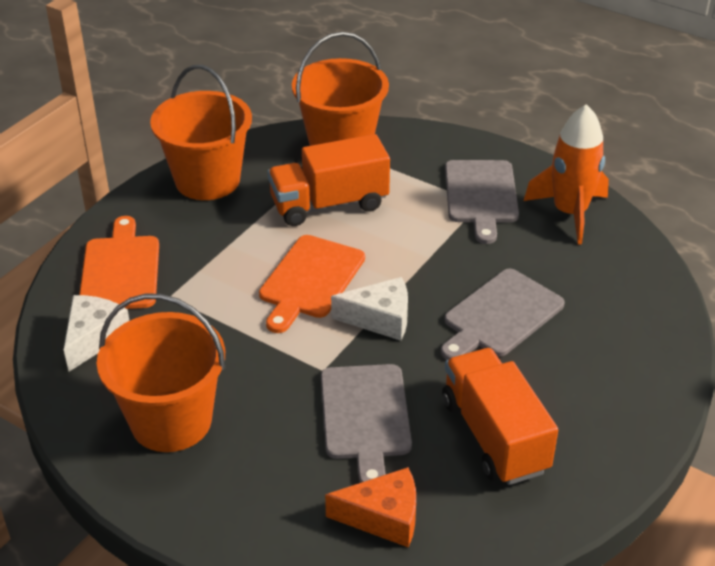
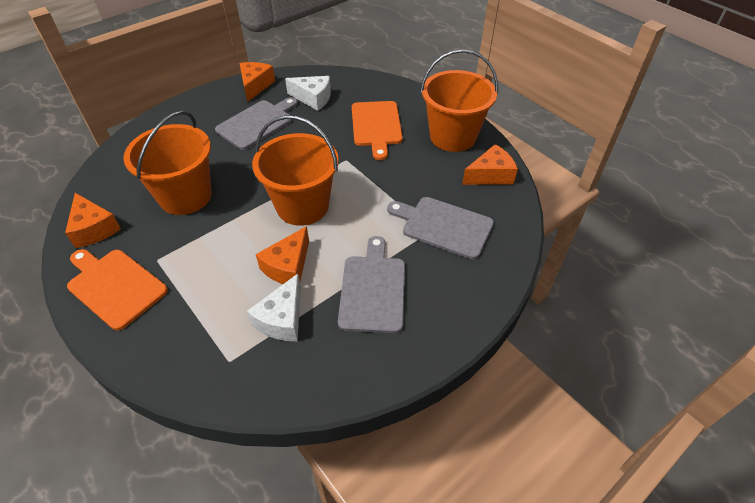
orange cheese: [325,467,416,548] = 1 -> [65,193,121,248] [240,62,275,102] [256,226,309,284] [462,144,518,185] = 4
orange rocket: [524,104,609,244] = 1 -> none = 0
orange truck: [268,134,390,226] [442,348,558,485] = 2 -> none = 0

